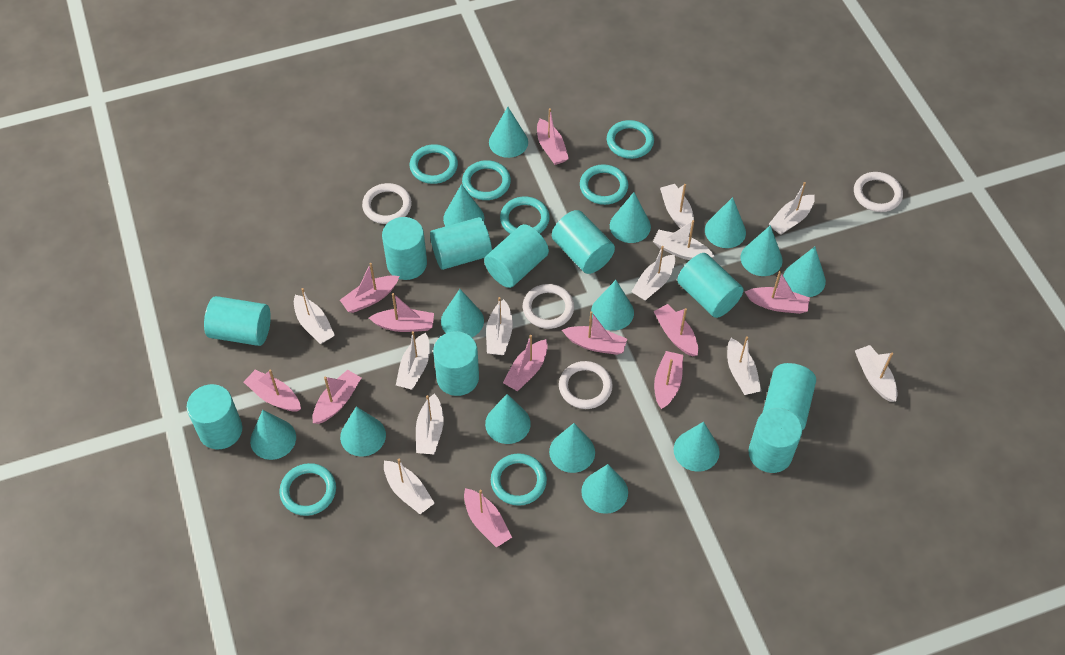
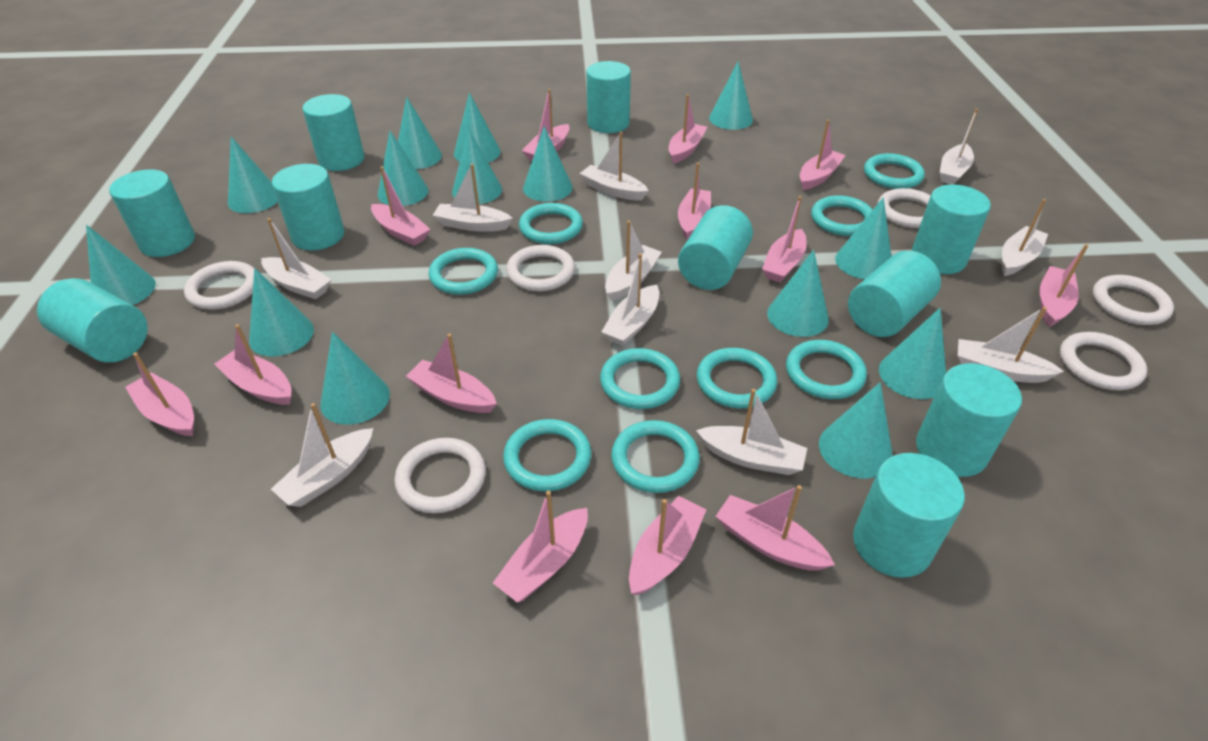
pink boat: [244,370,301,412] [313,370,361,424] [340,263,399,313] [369,293,434,332] [464,488,512,548] [503,335,548,391] [537,108,569,165] [562,311,627,355] [653,304,698,357] [654,351,683,409] [745,271,810,314] = 11 -> [125,352,194,436] [214,324,291,405] [371,166,431,246] [406,334,497,413] [493,491,588,603] [522,89,569,161] [629,496,706,595] [669,94,707,164] [678,163,711,240] [715,485,835,571] [762,196,807,282] [800,120,846,190] [1040,244,1089,327] = 13
turquoise ring: [279,463,336,516] [410,144,458,184] [462,160,511,200] [491,453,547,506] [500,197,550,234] [580,164,628,205] [607,120,654,159] = 7 -> [428,248,498,295] [503,419,591,491] [519,203,583,244] [600,348,680,409] [611,420,700,493] [697,348,777,408] [786,340,867,399] [811,195,873,236] [864,153,925,189] = 9
white boat: [294,288,335,344] [384,459,435,514] [396,331,430,390] [416,393,444,454] [486,297,513,355] [631,246,675,301] [653,220,715,260] [660,184,694,233] [727,336,761,395] [769,182,815,235] [855,345,898,402] = 11 -> [261,218,331,300] [271,403,373,507] [433,164,513,232] [580,132,649,201] [601,253,659,346] [605,220,662,301] [696,389,807,475] [940,109,978,185] [958,307,1064,383] [1002,199,1048,276] = 10
white ring: [362,183,412,224] [523,284,574,329] [559,361,613,409] [854,172,903,212] = 4 -> [184,261,254,310] [394,438,486,513] [506,245,575,291] [878,188,931,228] [1060,332,1147,390] [1093,275,1174,325] = 6

